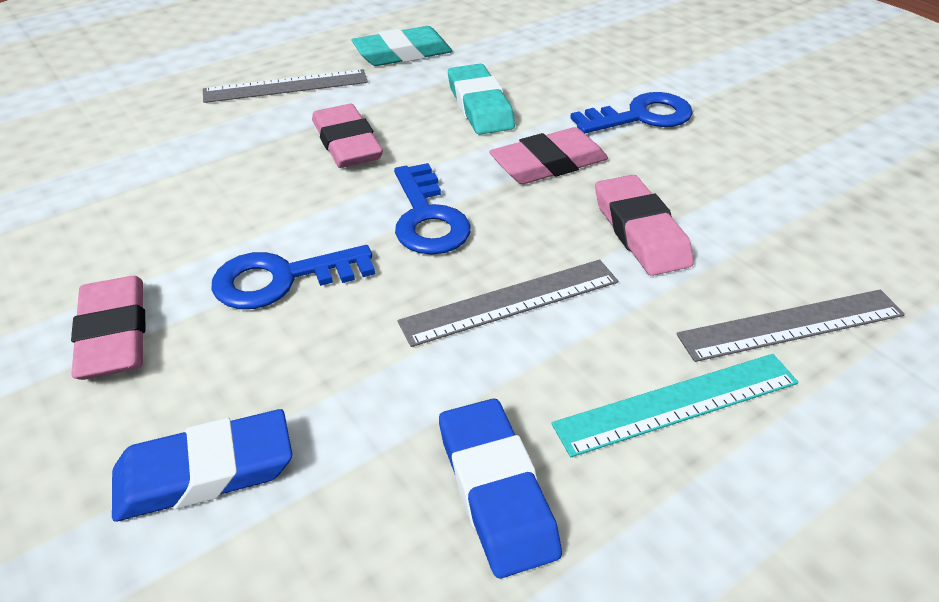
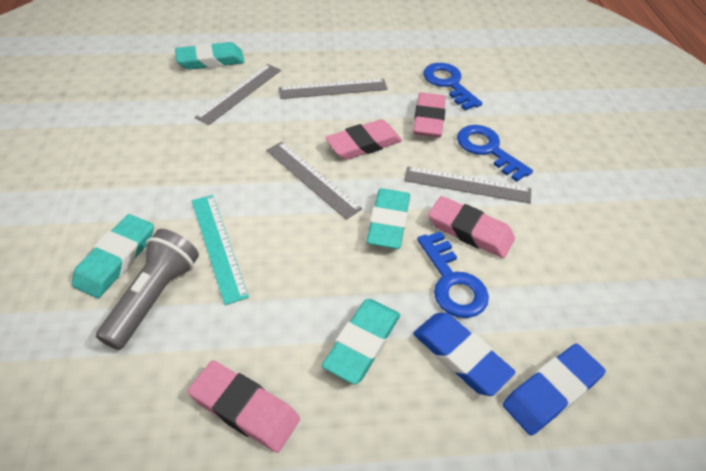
grey flashlight: none = 0 -> [96,229,199,350] = 1
grey ruler: [203,69,368,103] [398,259,618,347] [677,289,905,362] = 3 -> [195,64,281,125] [266,142,362,220] [279,79,388,99] [404,166,531,204] = 4
turquoise eraser: [352,26,452,66] [448,64,515,135] = 2 -> [72,214,154,298] [175,42,244,70] [322,299,400,385] [366,188,410,249] = 4

